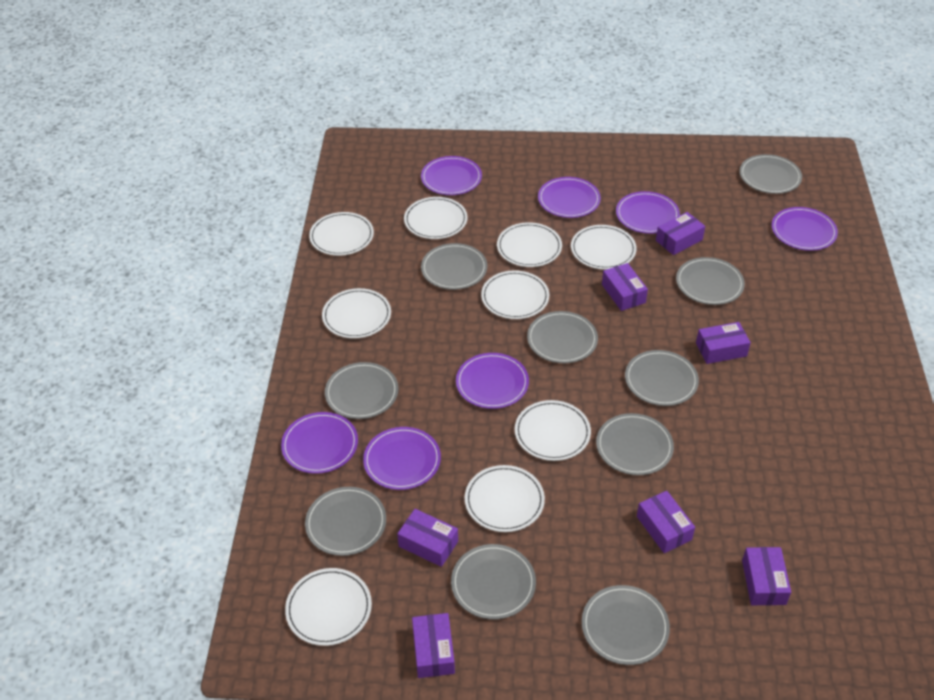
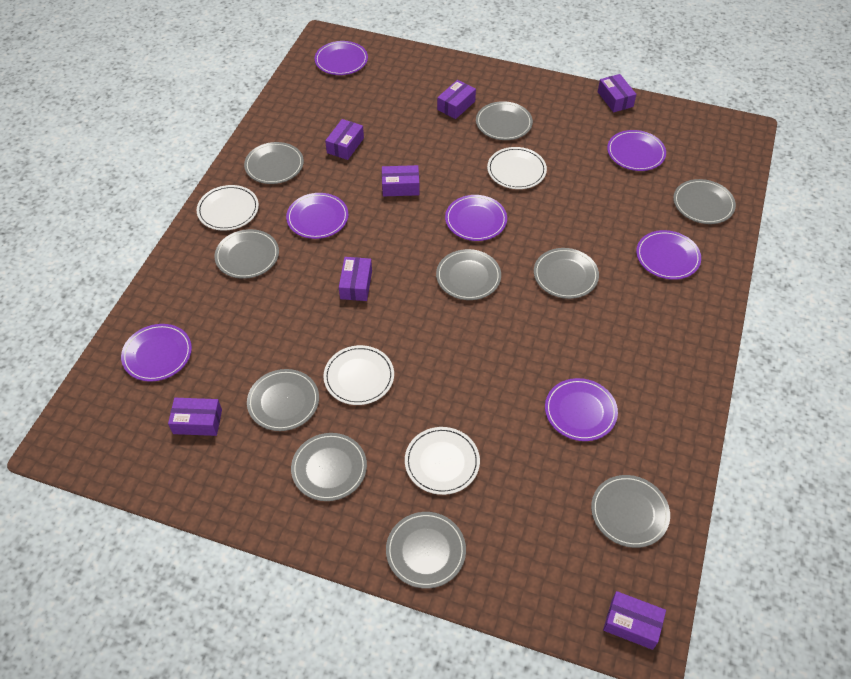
white plate: [285,568,372,646] [309,212,374,256] [322,288,391,339] [404,197,468,239] [465,465,545,532] [481,270,549,319] [497,222,562,267] [515,400,591,461] [571,225,637,270] = 9 -> [197,185,259,231] [323,345,394,405] [405,427,480,495] [487,147,547,189] = 4

